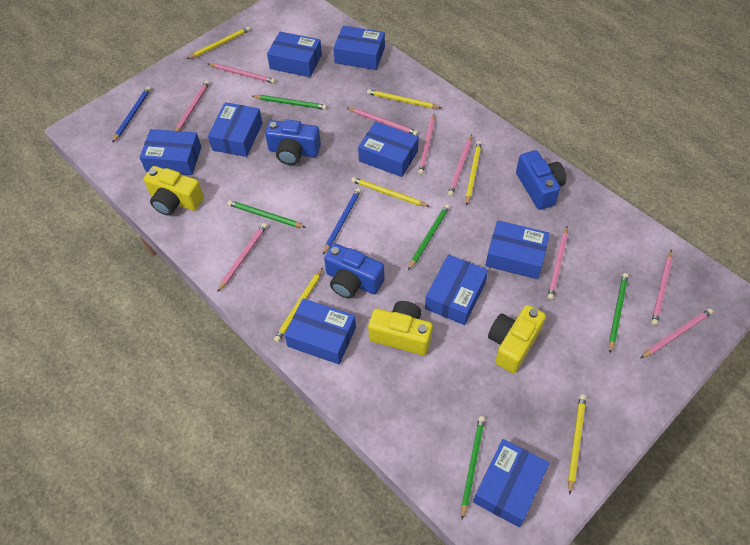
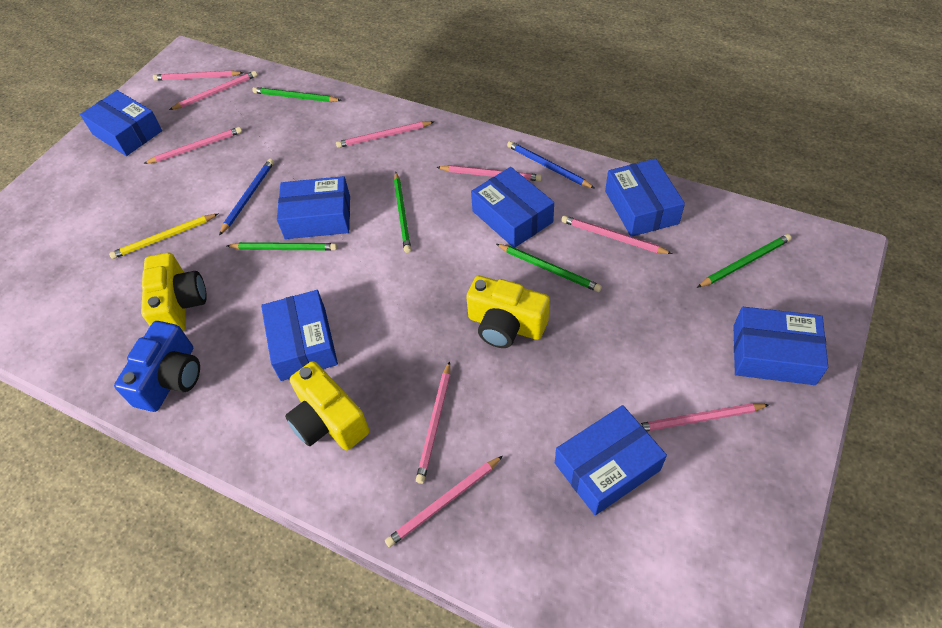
blue box: [140,129,201,175] [208,102,263,157] [267,32,322,77] [285,298,356,364] [333,26,385,70] [358,121,419,177] [425,254,488,325] [473,439,549,527] [485,220,550,279] = 9 -> [80,90,162,156] [261,290,338,381] [277,176,350,239] [471,167,554,248] [555,405,667,515] [605,158,685,237] [734,307,828,385] = 7
blue camera: [265,119,321,165] [324,243,384,299] [516,150,566,210] = 3 -> [114,321,200,412] = 1
yellow pencil: [187,26,250,59] [274,268,323,342] [352,177,430,207] [367,89,441,108] [466,141,482,206] [568,395,586,495] = 6 -> [109,214,218,259] = 1

